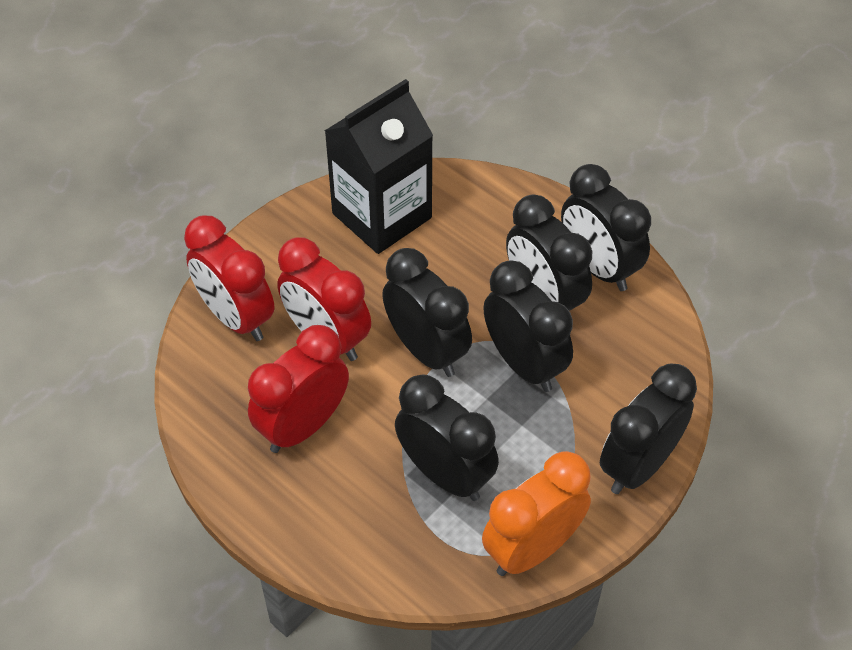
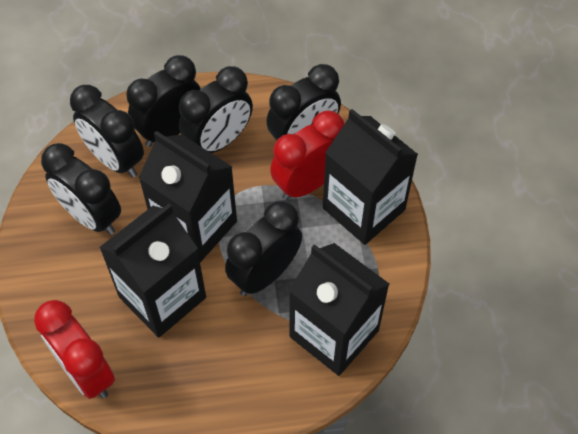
black carton: [325,79,433,254] = 1 -> [99,204,206,338] [139,131,237,262] [289,243,389,376] [323,109,418,245] = 4
orange clock: [482,451,591,576] = 1 -> none = 0
red clock: [184,215,275,341] [248,325,349,453] [277,238,371,361] = 3 -> [34,300,115,399] [270,110,344,201] = 2

